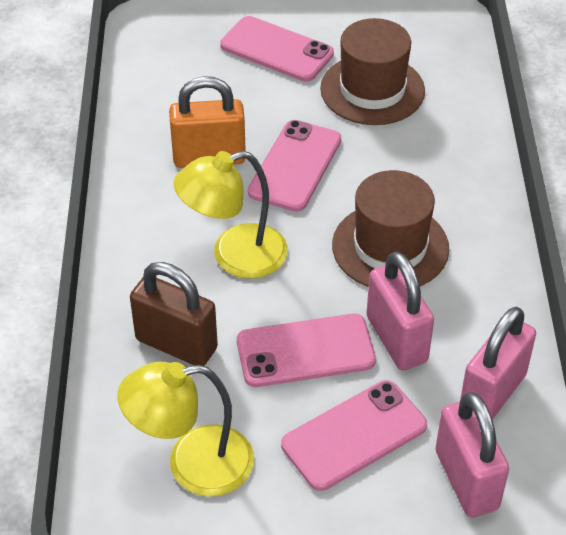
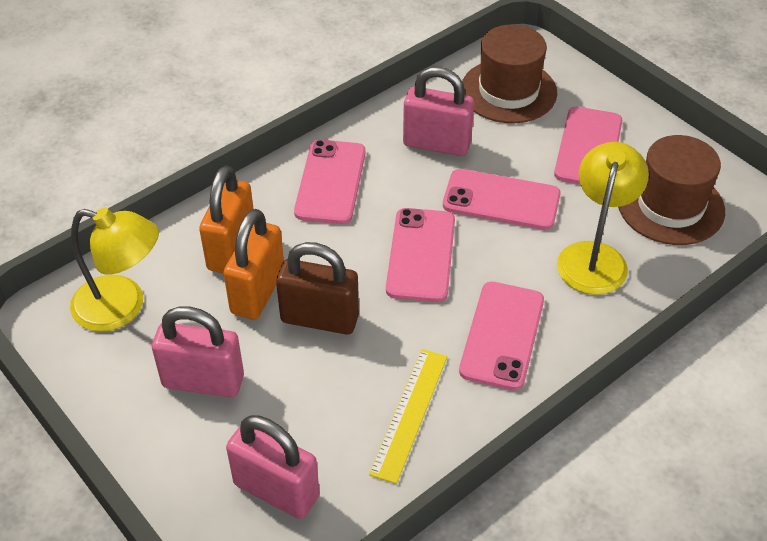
orange padlock: [169,76,246,168] = 1 -> [199,166,254,273] [223,209,284,320] = 2
pink phone: [220,16,334,82] [237,314,376,387] [248,120,341,212] [281,380,427,491] = 4 -> [294,140,366,224] [386,208,455,302] [443,169,561,230] [459,282,544,391] [554,107,622,184] = 5
yellow ruler: none = 0 -> [369,349,447,484] = 1

